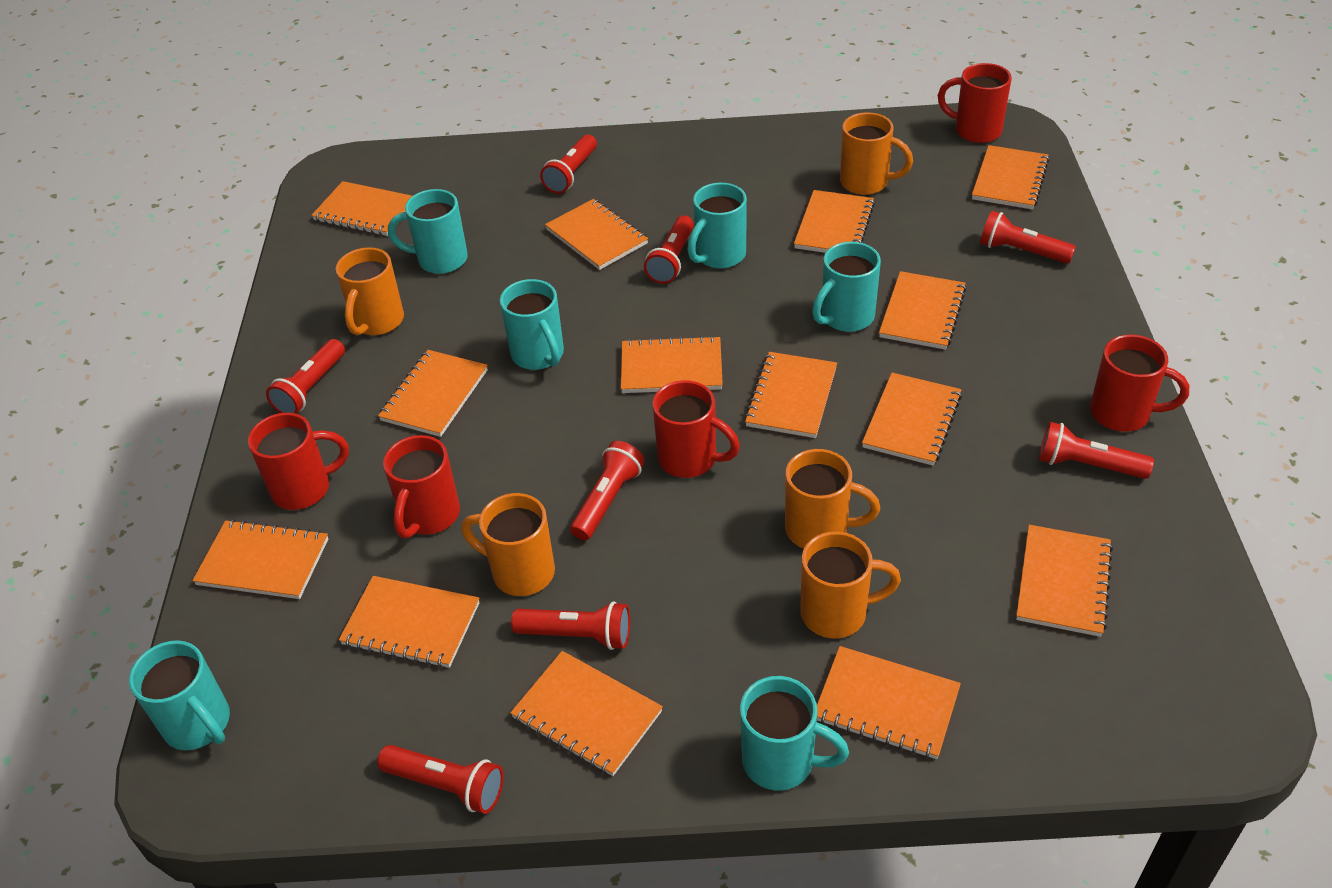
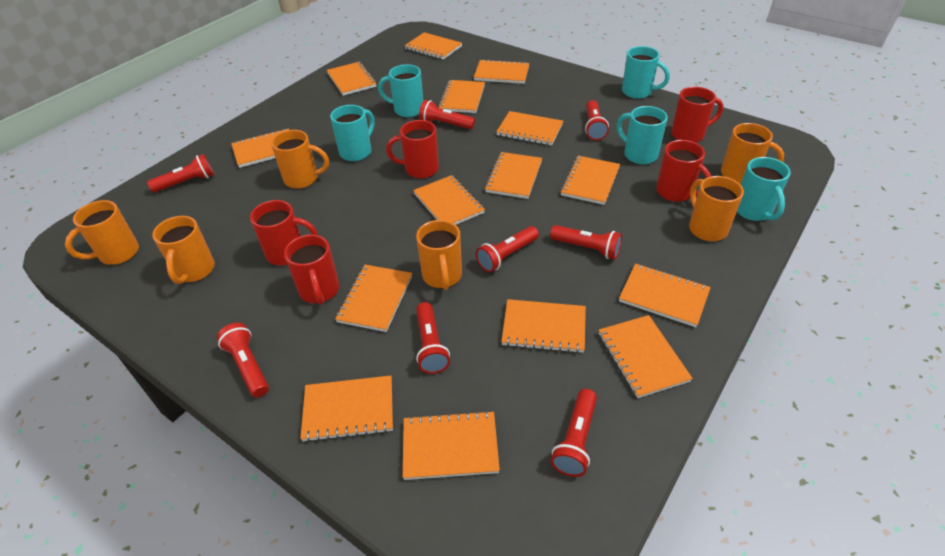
orange mug: [336,247,404,335] [462,493,555,596] [785,449,880,549] [800,531,901,638] [840,112,913,195] = 5 -> [65,200,139,265] [152,216,215,284] [271,130,329,189] [416,220,462,290] [689,176,744,241] [721,123,784,184] = 6
orange notebook: [192,519,328,599] [311,181,412,236] [339,576,479,668] [378,350,488,437] [510,651,663,776] [545,199,648,270] [621,336,723,393] [744,352,837,438] [794,190,875,253] [817,646,961,759] [862,373,962,466] [879,271,966,350] [972,145,1049,209] [1016,525,1113,637] = 14 -> [231,129,289,168] [300,375,393,442] [327,62,377,96] [335,265,412,332] [403,410,500,480] [405,32,462,60] [413,175,485,225] [438,80,485,113] [474,59,529,84] [485,152,542,199] [496,111,563,145] [501,299,586,353] [560,156,620,205] [599,315,693,398] [619,264,711,327] = 15
turquoise mug: [129,640,230,750] [388,189,468,274] [500,279,564,370] [687,183,747,269] [740,676,849,791] [812,242,881,332] = 6 -> [330,105,375,161] [378,64,423,117] [617,106,668,164] [622,46,670,99] [737,157,791,221] = 5

